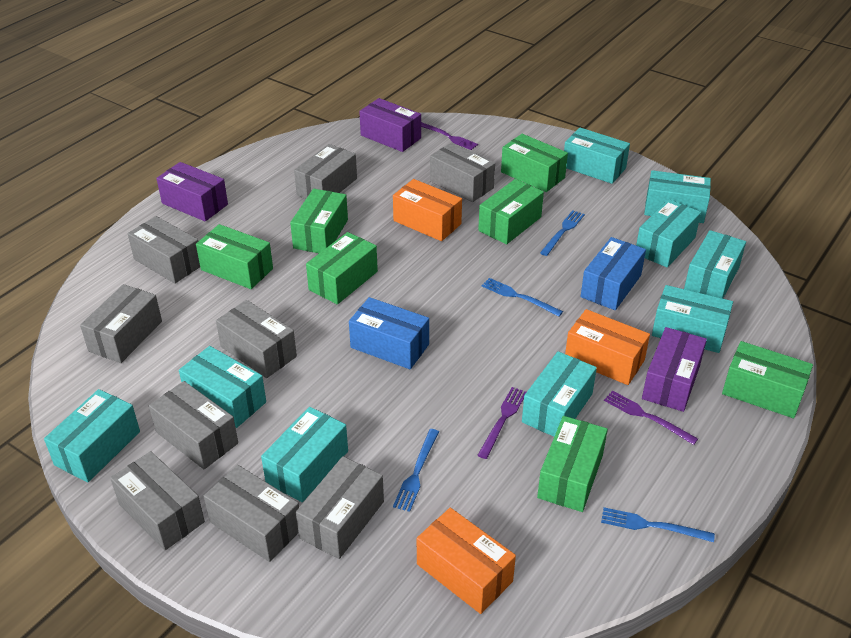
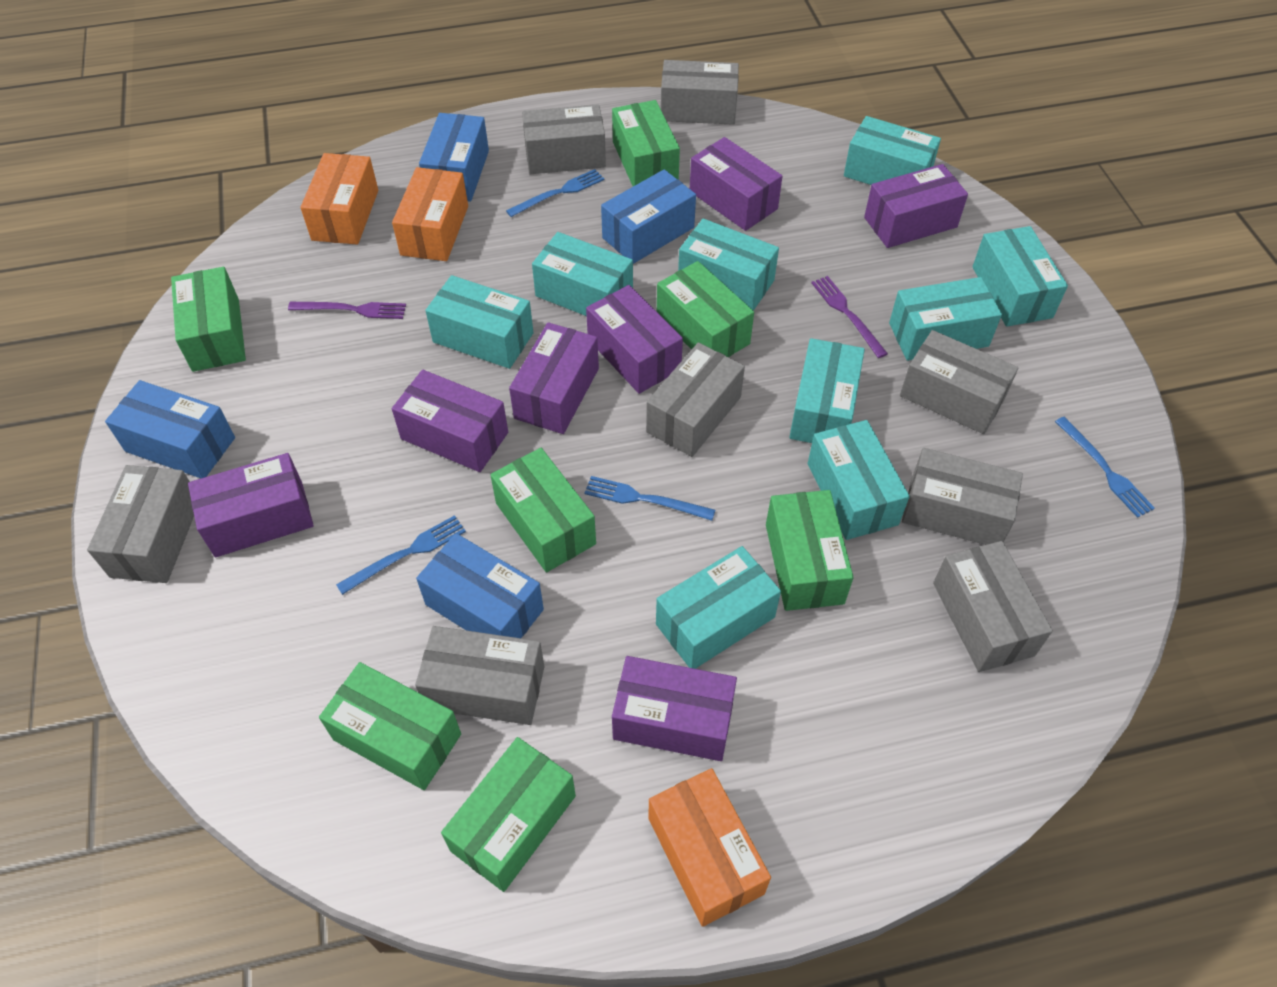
blue box: [349,297,429,369] [580,237,646,310] = 2 -> [105,380,235,478] [416,533,544,638] [419,113,489,202] [601,169,696,264] = 4
grey box: [80,284,162,363] [110,451,205,550] [128,216,200,284] [149,381,238,469] [204,465,299,562] [216,300,297,378] [294,144,357,199] [296,456,384,559] [430,142,495,202] = 9 -> [87,465,194,583] [415,626,544,725] [522,104,606,174] [646,342,745,457] [661,60,739,125] [900,330,1018,434] [902,448,1023,545] [933,541,1053,672] = 8
purple box: [156,162,228,221] [359,98,421,152] [642,327,707,412] = 3 -> [188,453,314,557] [392,370,508,472] [509,322,599,434] [586,285,683,394] [612,656,737,761] [690,137,782,231] [864,164,968,248] = 7
purple fork: [421,122,478,150] [478,387,526,459] [604,391,698,445] = 3 -> [288,302,406,319] [811,276,888,358] = 2

